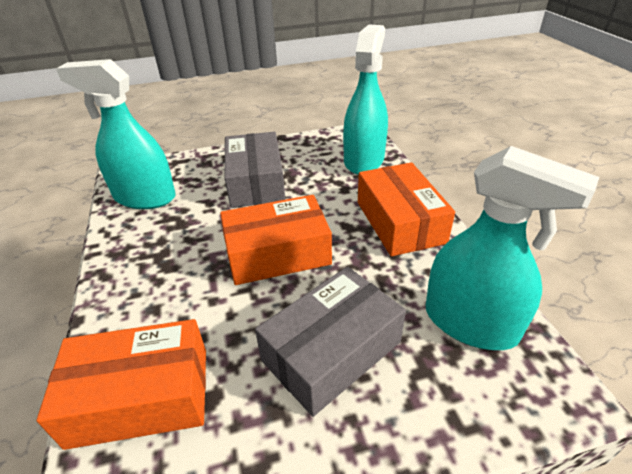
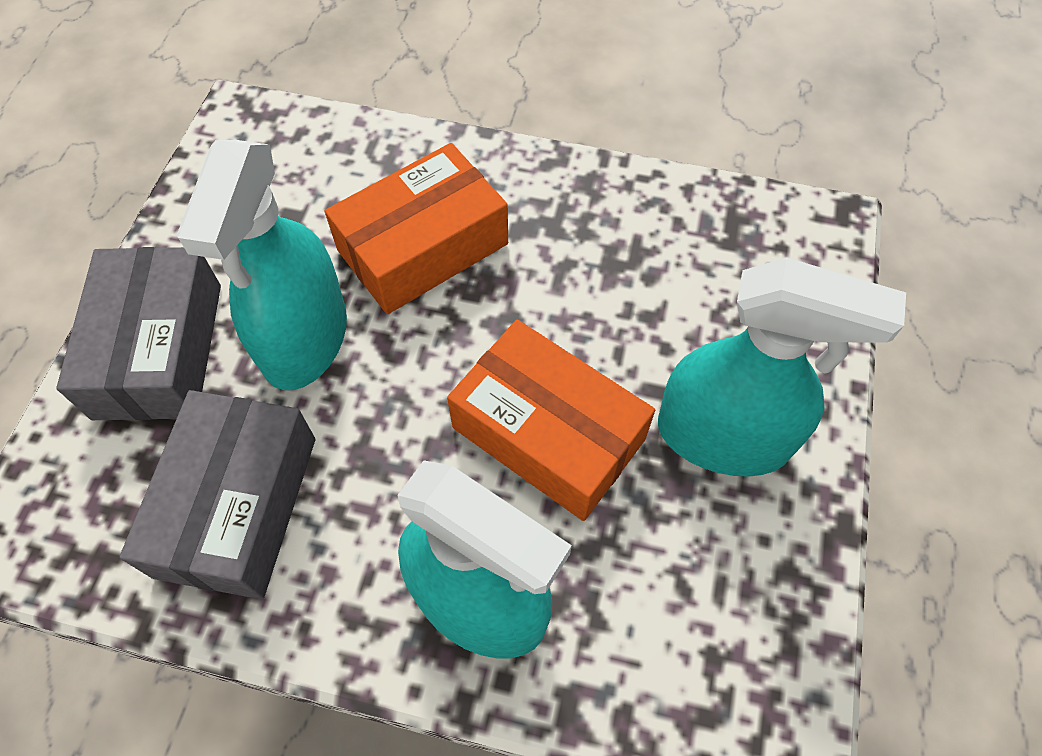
orange box: [36,319,206,450] [220,195,332,285] [358,162,455,256] = 3 -> [325,143,508,314] [447,320,655,521] = 2

